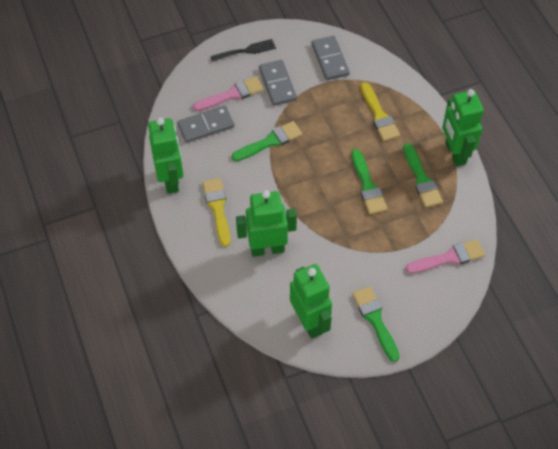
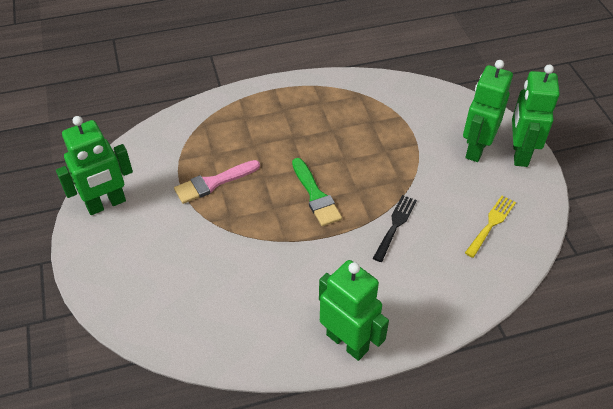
green brush: [232,121,302,161] [352,149,387,214] [352,286,400,362] [403,143,443,208] = 4 -> [292,158,342,226] = 1
grey domino: [177,106,234,143] [259,60,297,106] [312,36,350,80] = 3 -> none = 0
pink brush: [193,77,264,111] [406,239,485,273] = 2 -> [174,160,260,204] = 1
yellow brush: [202,178,230,247] [361,82,400,141] = 2 -> none = 0
yellow fork: none = 0 -> [465,196,516,258] = 1

